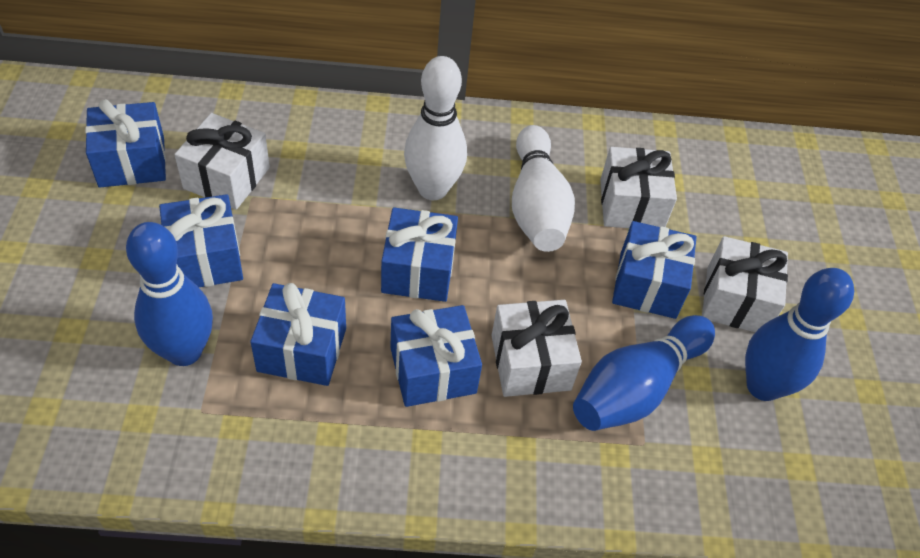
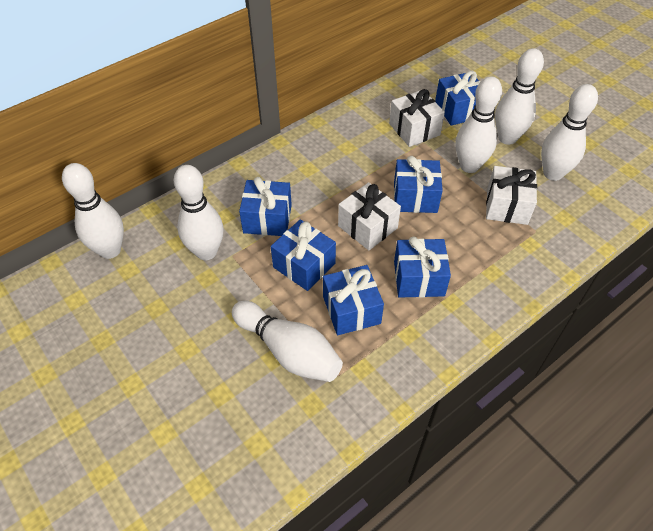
blue bowling pin: [126,222,213,366] [573,315,715,431] [745,268,854,401] = 3 -> none = 0
white bowling pin: [404,56,467,200] [512,125,575,252] = 2 -> [62,163,124,259] [174,165,224,260] [232,301,343,382] [455,76,502,173] [495,48,544,145] [541,84,598,181] = 6
white gift: [174,113,270,210] [491,300,582,397] [600,147,677,228] [702,236,788,332] = 4 -> [338,182,401,250] [389,89,445,147] [486,166,537,225] = 3

